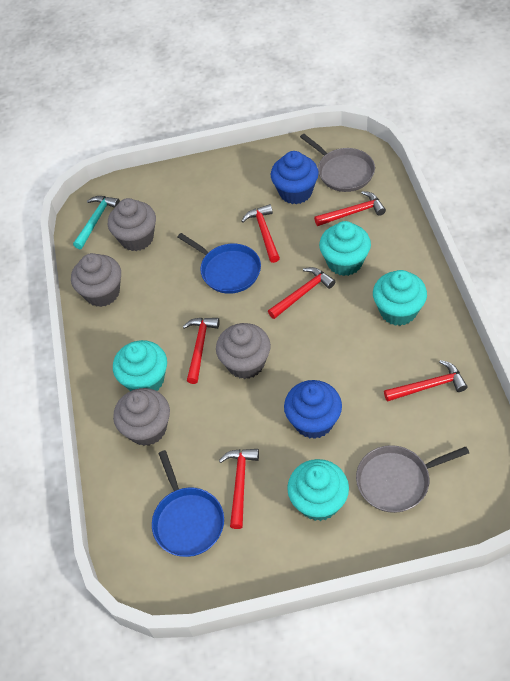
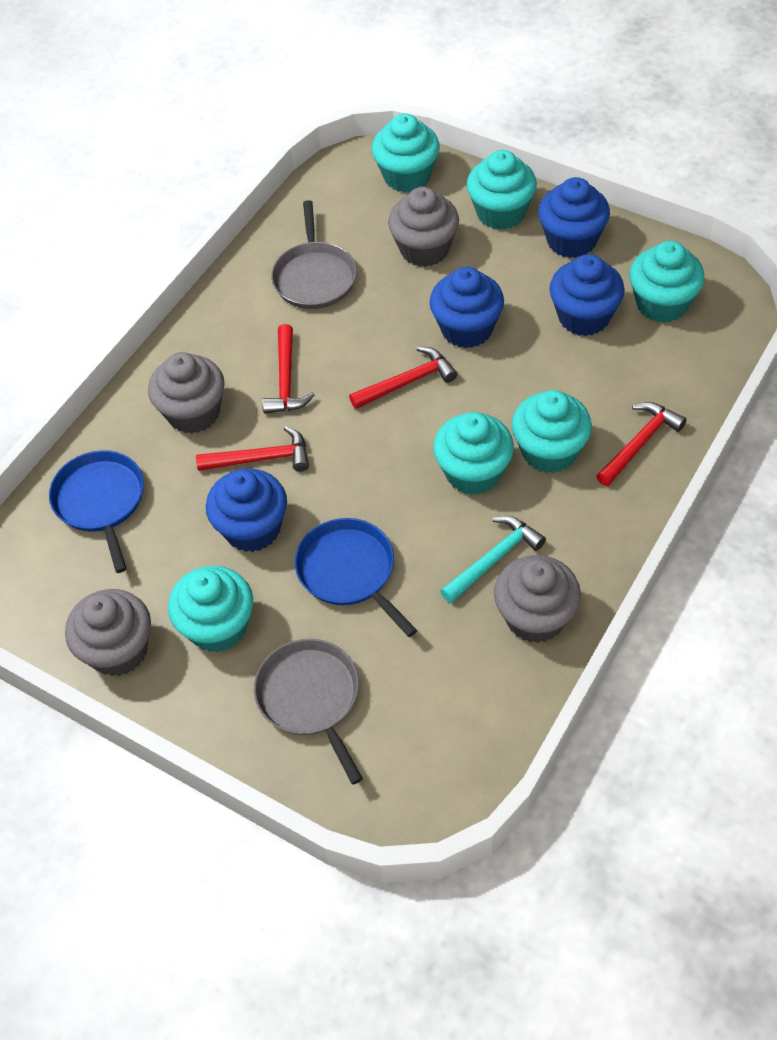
blue cupcake: [271,151,319,204] [284,380,342,439] = 2 -> [206,469,287,552] [429,267,504,348] [538,177,610,258] [549,254,625,336] = 4
red hammer: [183,318,220,384] [219,449,259,529] [241,204,280,263] [268,267,335,319] [314,191,386,226] [384,360,467,402] = 6 -> [196,426,309,472] [262,324,315,414] [349,347,457,409] [596,402,687,486] = 4
turquoise cupcake: [113,340,167,391] [287,459,349,521] [319,221,371,276] [373,270,427,326] = 4 -> [168,566,253,653] [372,113,440,192] [433,412,514,495] [467,150,537,230] [511,390,592,473] [629,241,704,323] = 6

